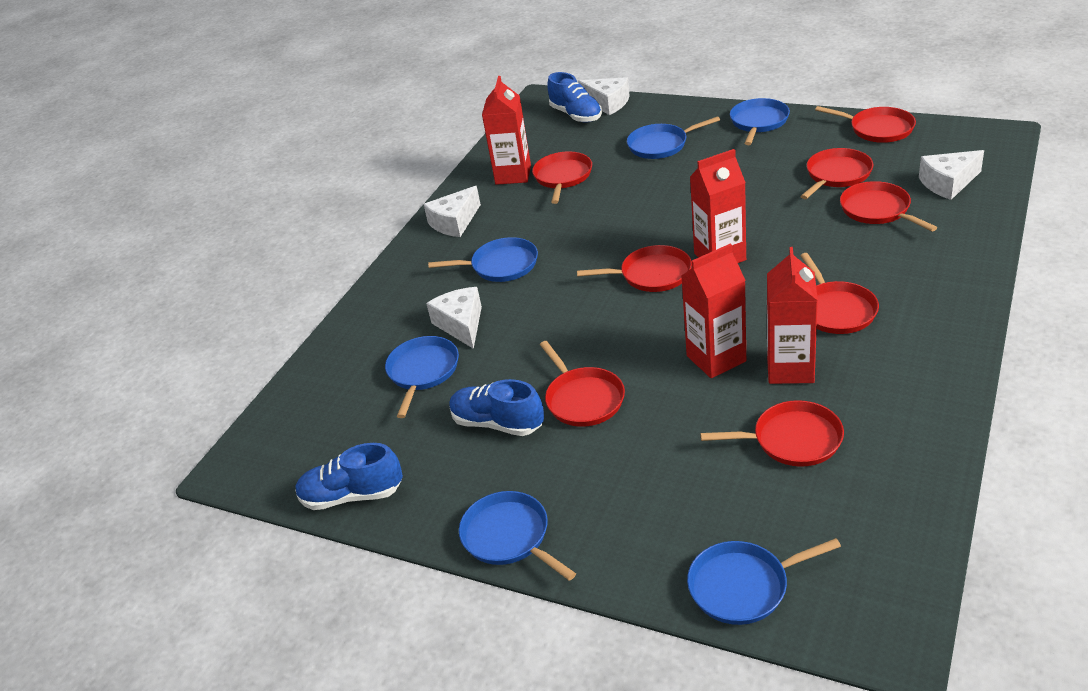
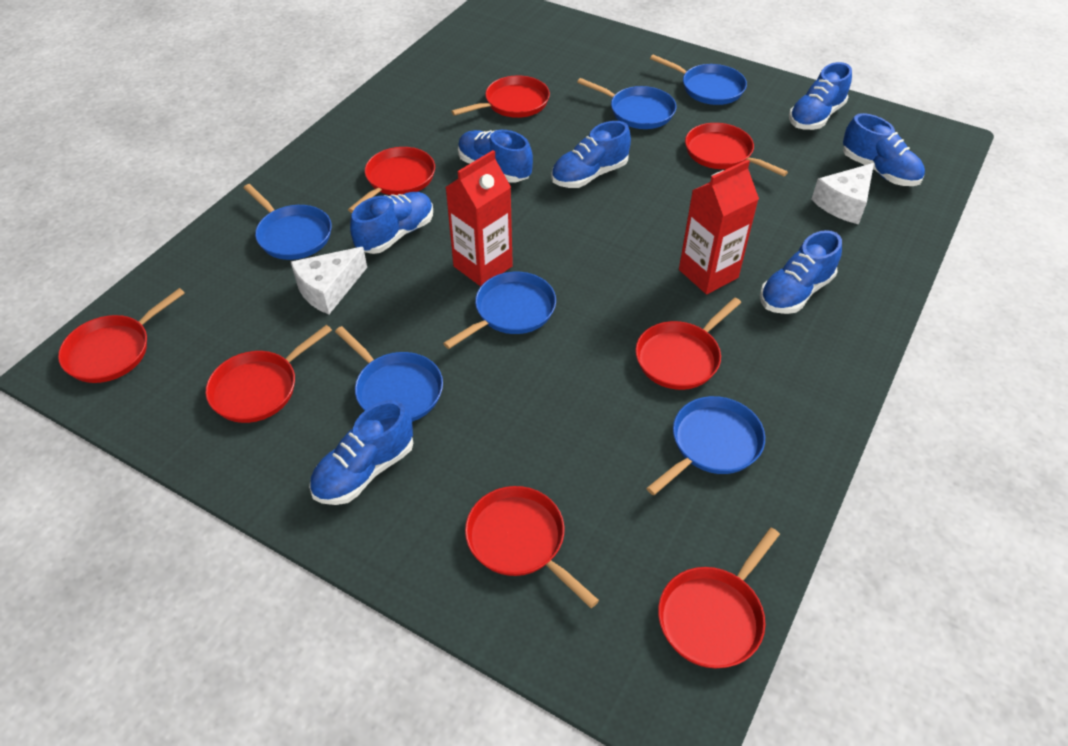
blue shoe: [295,443,403,510] [449,379,544,436] [547,72,602,123] = 3 -> [309,400,413,505] [350,192,433,254] [458,130,533,182] [551,121,631,188] [760,230,842,314] [789,62,852,130] [843,113,925,186] = 7
red carton: [482,76,531,185] [681,244,746,378] [690,149,746,263] [767,247,818,384] = 4 -> [445,150,513,286] [679,160,759,294] = 2
white cheese: [423,186,481,237] [426,287,482,349] [578,77,630,115] [919,150,984,200] = 4 -> [291,247,367,314] [811,163,874,224] = 2

